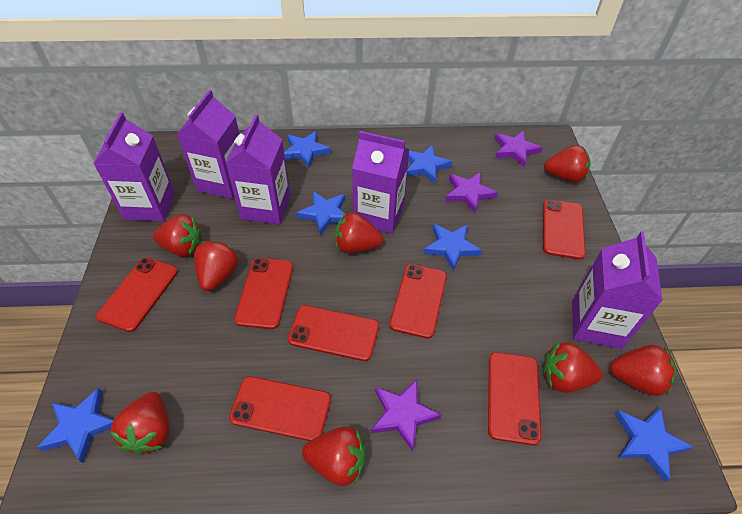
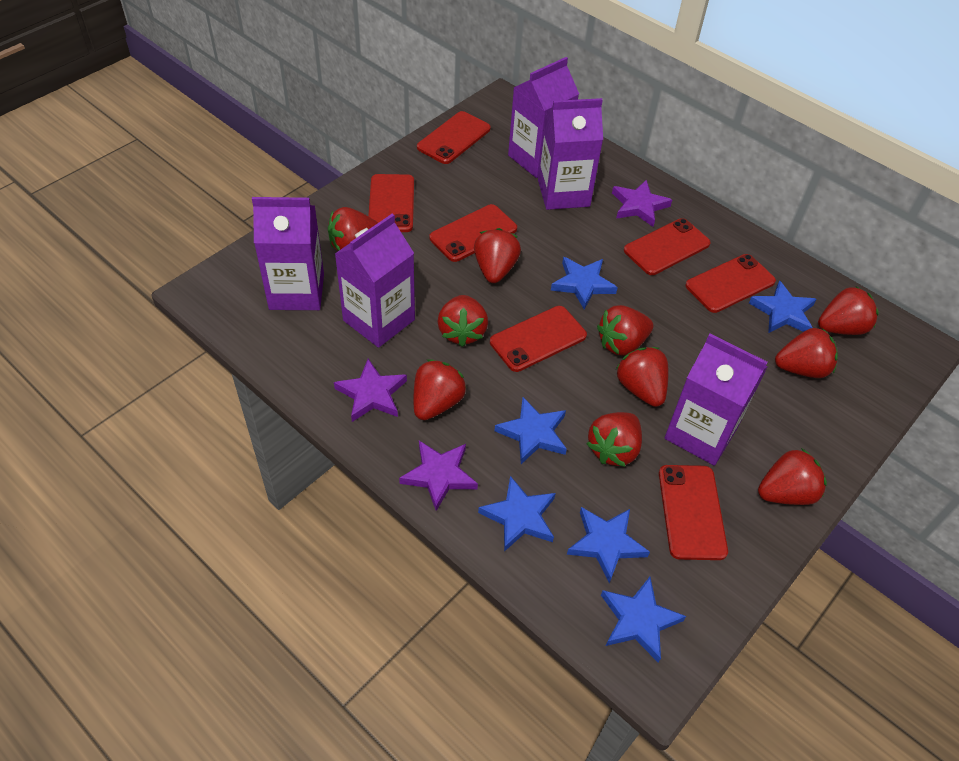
red strawberry: [110,392,170,455] [153,215,202,257] [194,240,239,291] [302,426,366,486] [335,212,383,253] [542,341,603,393] [544,145,590,182] [610,345,676,396] = 8 -> [328,207,378,251] [414,359,466,420] [438,295,488,347] [474,228,521,283] [587,412,642,467] [597,305,653,355] [616,347,668,407] [758,448,827,505] [775,328,838,378] [818,287,879,335] = 10

